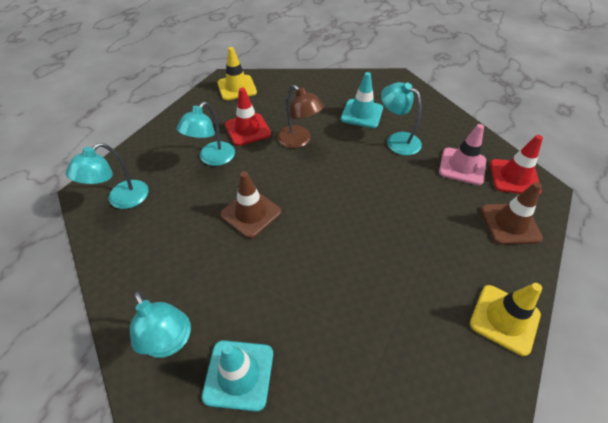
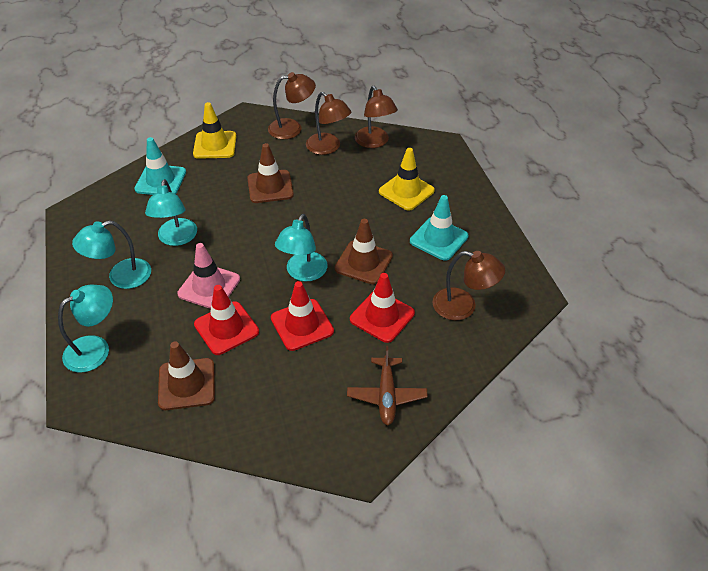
brown lamp: [277,85,324,148] = 1 -> [268,72,316,139] [306,92,351,155] [355,86,398,148] [433,251,505,320] = 4
brown plane: none = 0 -> [347,346,428,425] = 1
brown traffic cone: [220,171,281,238] [481,182,543,245] = 2 -> [158,341,215,410] [247,143,294,203] [334,219,393,284] = 3
red traffic cone: [225,88,271,146] [490,135,543,195] = 2 -> [194,285,259,355] [271,281,334,351] [350,273,415,343] = 3

